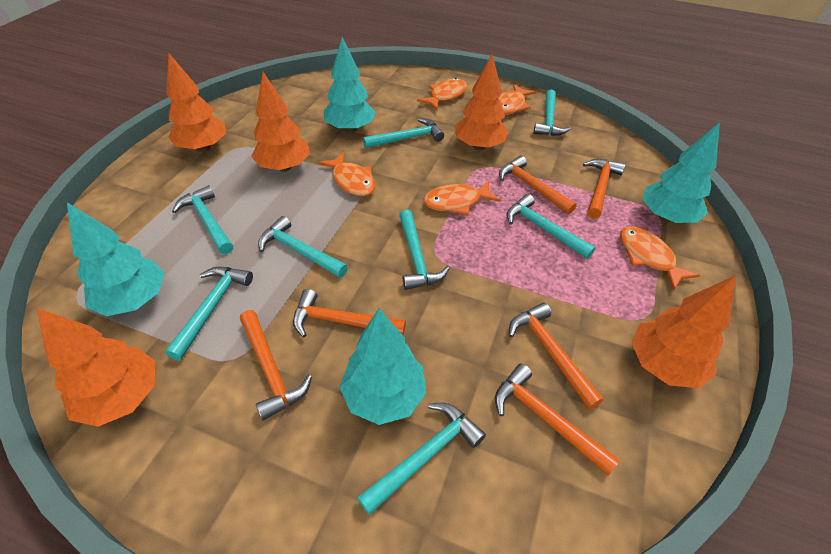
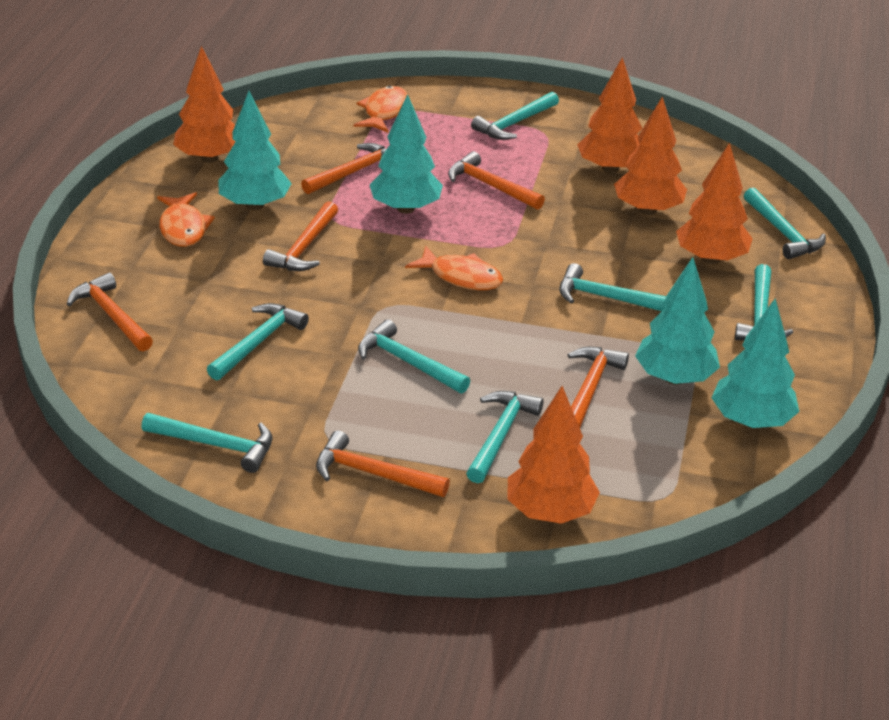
orange fish: [318,152,375,196] [417,78,467,110] [424,180,501,215] [499,84,536,115] [620,226,700,291] = 5 -> [157,192,215,247] [354,86,407,133] [405,246,503,290] = 3

